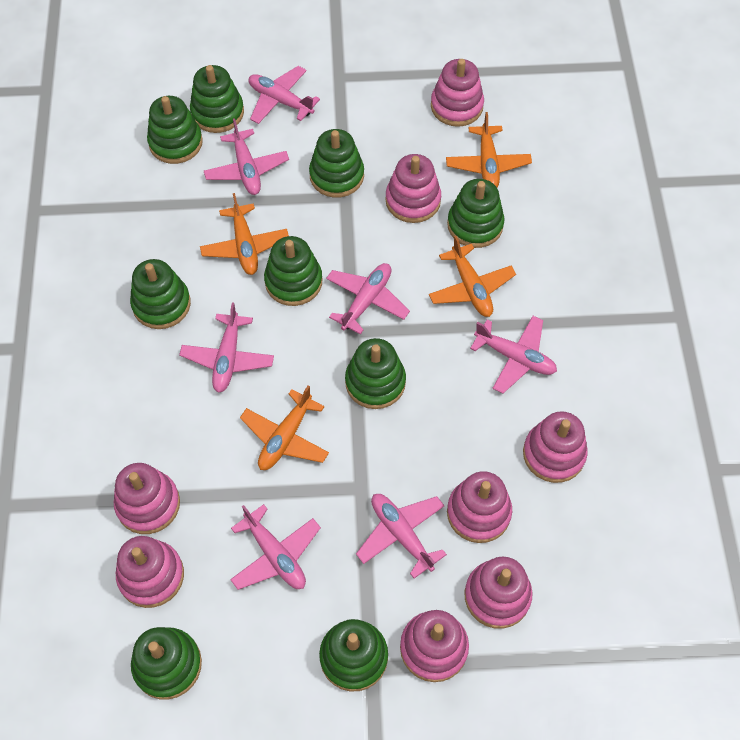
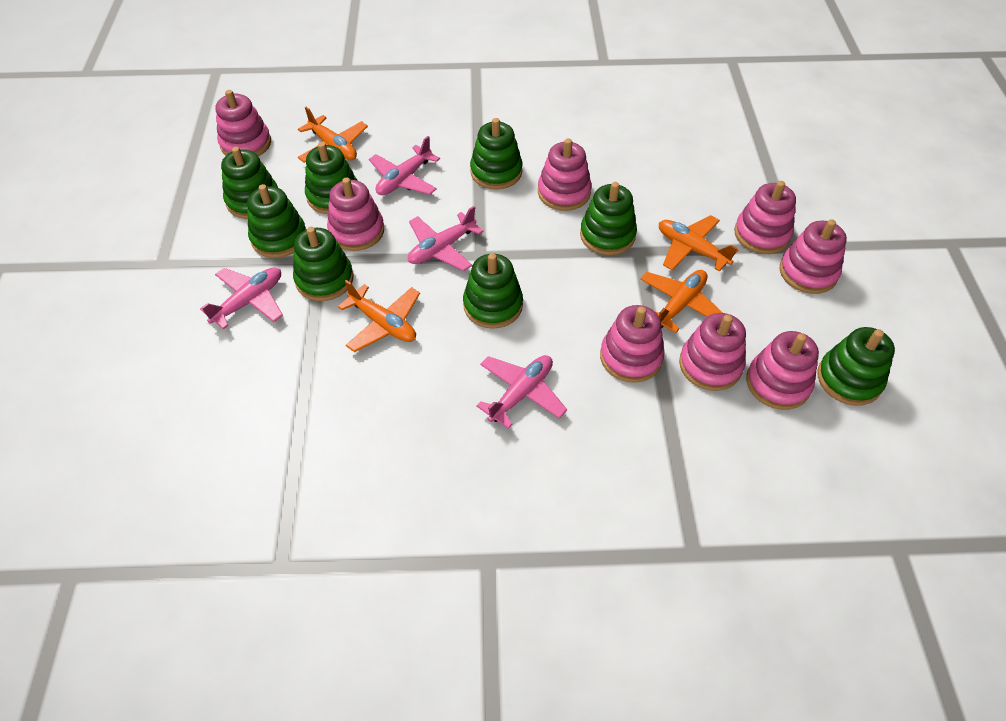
green stacking toy: [130,259,191,329] [131,627,202,700] [147,96,203,164] [190,65,244,133] [264,236,323,306] [309,129,364,198] [319,619,388,691] [345,338,406,409] [447,179,504,248] = 9 -> [221,147,278,219] [247,184,306,258] [293,227,354,301] [305,142,358,214] [463,253,523,329] [470,118,523,190] [580,182,637,255] [818,327,895,406] = 8
pink plane: [179,303,274,393] [204,118,289,195] [230,504,321,590] [248,66,320,124] [326,263,410,335] [356,494,447,578] [470,316,557,394] = 7 -> [200,267,283,329] [369,136,440,195] [408,206,484,271] [476,355,567,429] = 4

